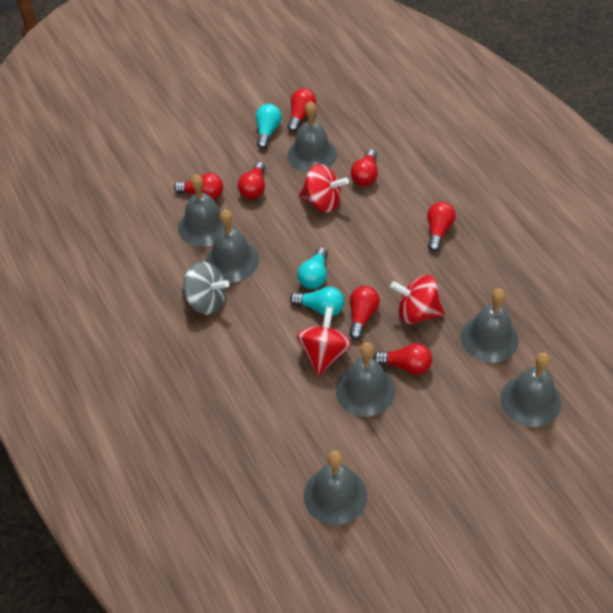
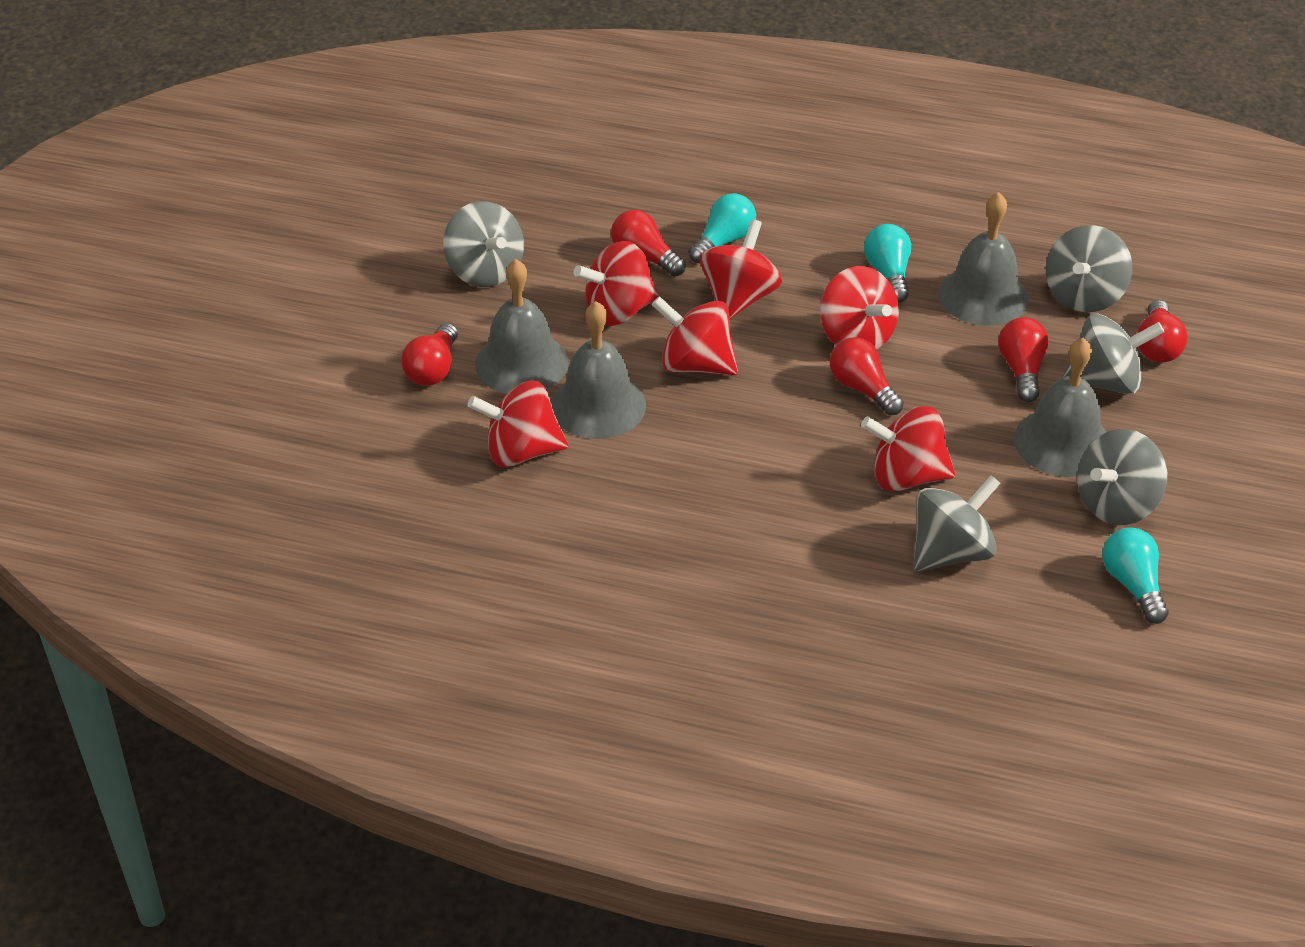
grey bell: [178,174,231,247] [205,210,259,282] [287,101,337,173] [304,450,367,525] [336,342,395,417] [461,288,519,363] [500,352,561,427] = 7 -> [475,259,569,394] [551,301,646,439] [938,192,1029,326] [1014,338,1106,477] = 4
grey spinning top: [182,262,230,315] = 1 -> [443,201,524,287] [913,475,1001,572] [1046,225,1132,312] [1062,313,1164,394] [1077,429,1167,525] = 5
red light bulb: [174,173,223,199] [238,162,265,199] [287,88,316,132] [349,286,380,340] [351,149,378,186] [373,343,432,374] [427,202,456,251] = 7 -> [401,323,458,386] [611,210,686,277] [830,337,904,415] [998,317,1049,402] [1137,300,1187,362] = 5
red spinning top: [297,307,352,376] [299,164,349,212] [390,275,445,324] = 3 -> [468,381,568,467] [574,241,659,326] [652,296,738,376] [700,219,782,319] [820,266,899,350] [861,406,955,492] = 6

